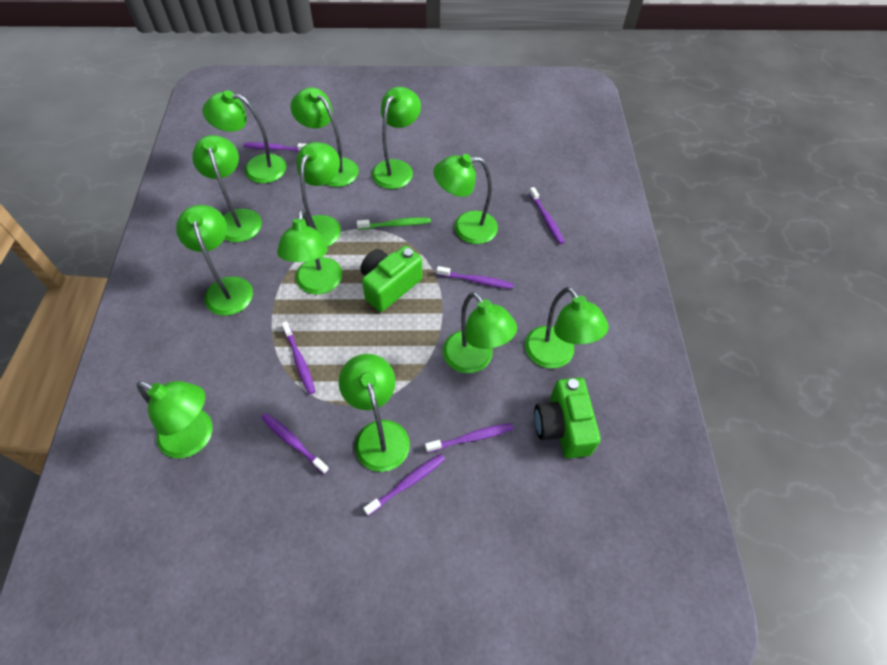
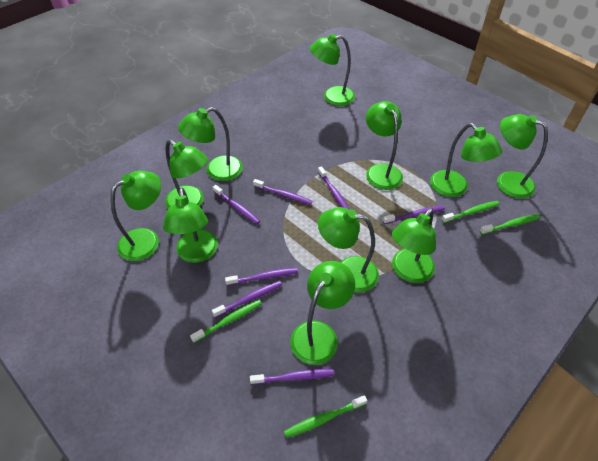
green camera: [360,246,422,312] [534,377,601,458] = 2 -> none = 0
green lamp: [137,381,213,458] [176,205,253,316] [192,135,262,242] [202,90,286,183] [277,210,342,295] [291,87,359,187] [297,142,341,247] [339,354,410,472] [372,87,421,189] [433,154,498,244] [443,292,517,373] [525,287,609,369] = 12 -> [110,171,161,261] [163,188,218,263] [165,139,208,209] [178,107,243,181] [290,261,355,365] [310,34,355,106] [318,207,379,292] [366,101,403,190] [392,208,436,283] [430,123,502,197] [497,114,548,199] = 11
green toothbrush: [357,218,431,230] = 1 -> [190,300,262,343] [284,395,367,438] [441,201,500,223] [480,214,540,235] = 4

